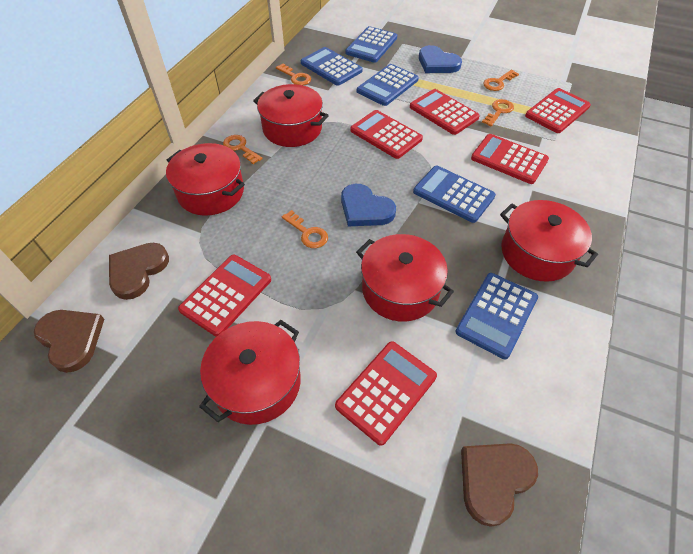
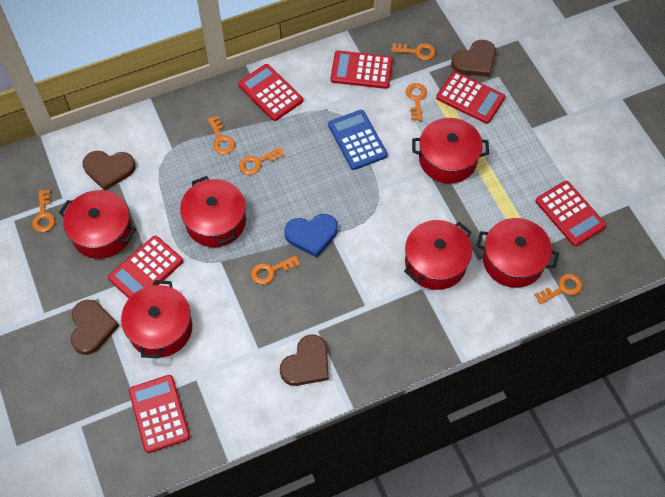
blue calculator: [301,47,363,86] [345,26,397,63] [357,64,419,106] [413,166,496,223] [455,273,538,359] = 5 -> [328,110,388,170] = 1
blue heart: [341,184,396,227] [419,45,462,73] = 2 -> [285,214,338,258] = 1
brown heart: [34,310,104,373] [109,243,169,300] [461,443,538,527] = 3 -> [71,300,119,355] [83,151,136,191] [280,334,329,386] [451,40,496,77] = 4
orange key: [223,135,262,164] [276,64,311,85] [282,210,328,248] [482,99,514,126] [483,69,519,91] = 5 -> [32,190,55,232] [208,116,235,154] [239,147,285,175] [251,255,300,285] [391,43,436,60] [406,83,427,121] [535,274,582,304] = 7
red pot: [166,143,245,216] [199,320,301,425] [253,84,329,147] [356,234,454,322] [500,200,598,282] = 5 -> [59,190,136,259] [121,280,192,359] [180,176,246,247] [404,220,472,290] [412,118,489,183] [476,218,559,288] = 6

